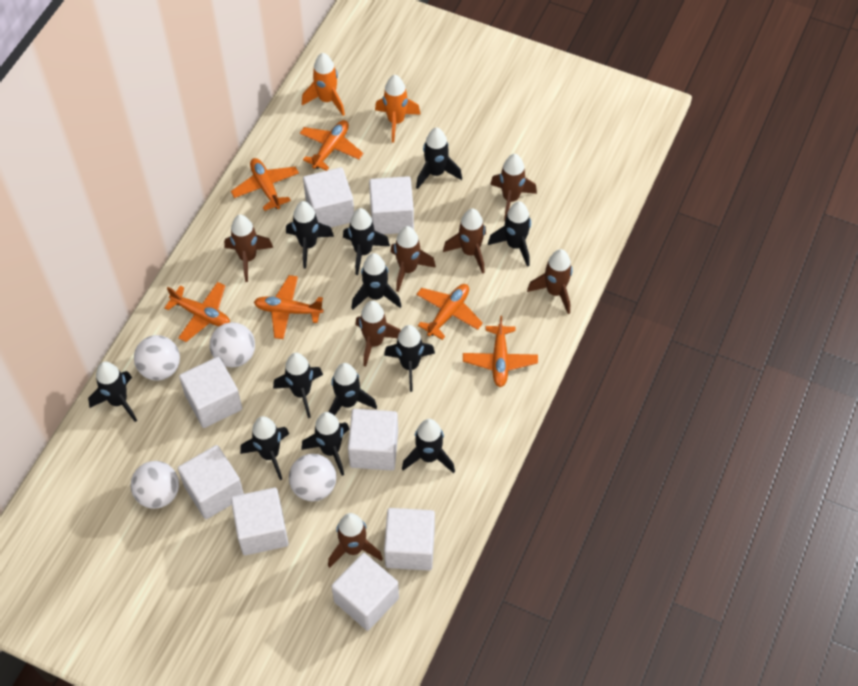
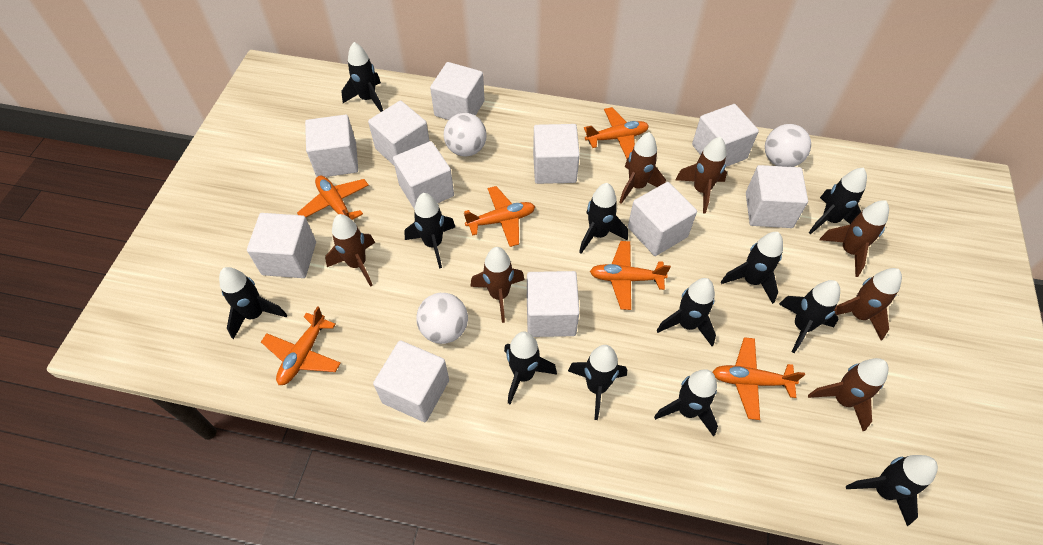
orange rocket: [302,53,345,116] [375,75,421,143] = 2 -> none = 0
white ball: [131,461,179,509] [134,335,180,381] [210,322,255,367] [289,454,336,501] = 4 -> [416,293,468,344] [444,113,487,157] [765,124,811,167] = 3
white cube: [178,445,244,519] [179,357,242,428] [231,488,289,555] [303,167,354,227] [331,553,399,631] [348,409,398,470] [369,176,414,234] [384,508,435,571] = 8 -> [247,213,316,278] [305,115,358,177] [368,101,430,165] [373,340,449,422] [393,141,454,208] [430,62,485,120] [527,271,580,337] [533,124,580,184] [628,182,697,256] [692,104,759,167] [746,165,808,228] = 11

